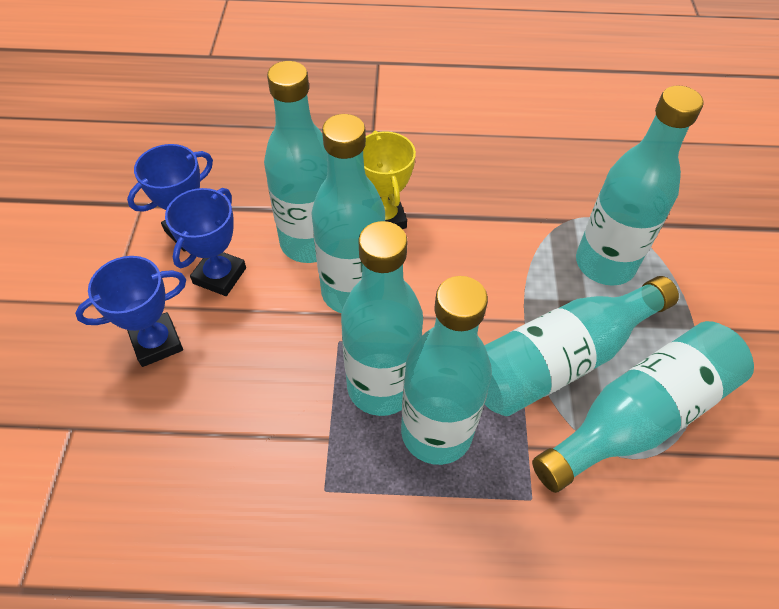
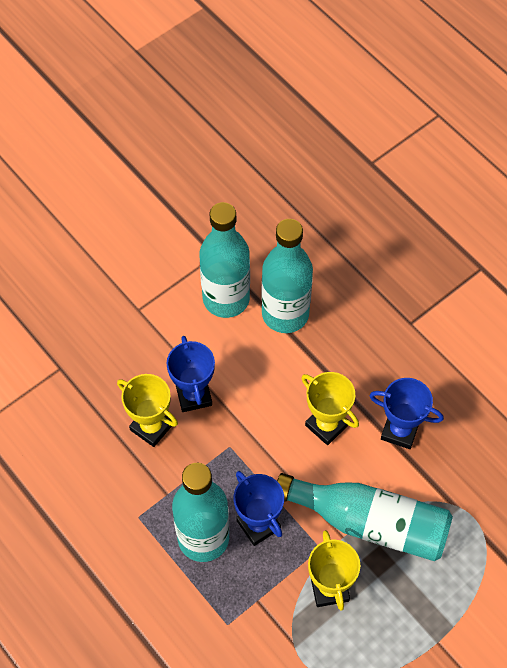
turquoise bottle: [264,61,328,263] [311,114,385,313] [341,221,423,416] [401,276,492,465] [484,276,679,416] [532,321,754,493] [576,85,704,286] = 7 -> [172,463,229,562] [199,202,250,318] [261,219,313,333] [277,473,453,561] = 4
yellow trophy: [363,131,416,229] = 1 -> [117,374,178,447] [301,372,359,445] [308,530,360,610] = 3

